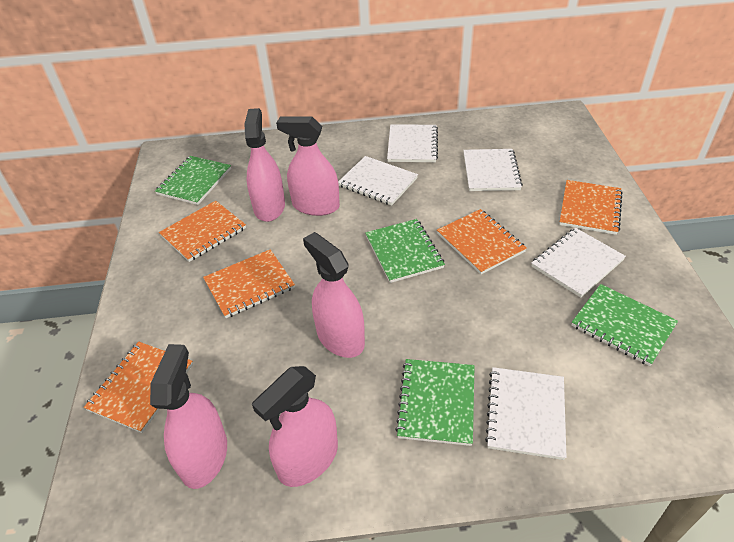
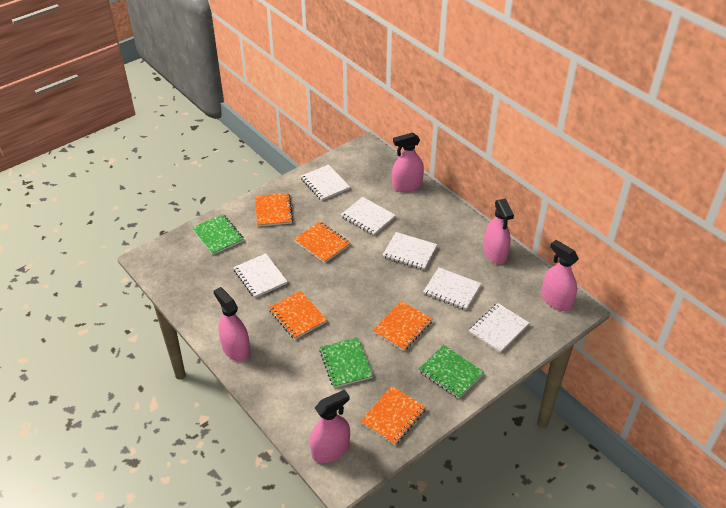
green notebook: [155,156,231,205] [365,219,445,283] [395,359,474,446] [571,284,678,366] = 4 -> [192,214,244,255] [319,337,373,388] [419,345,484,399] = 3
white notebook: [338,156,418,206] [387,124,438,162] [463,149,523,191] [485,367,567,460] [531,228,626,298] = 5 -> [233,253,288,298] [301,164,350,201] [341,197,396,235] [383,232,437,270] [423,268,481,310] [469,303,529,353] = 6

